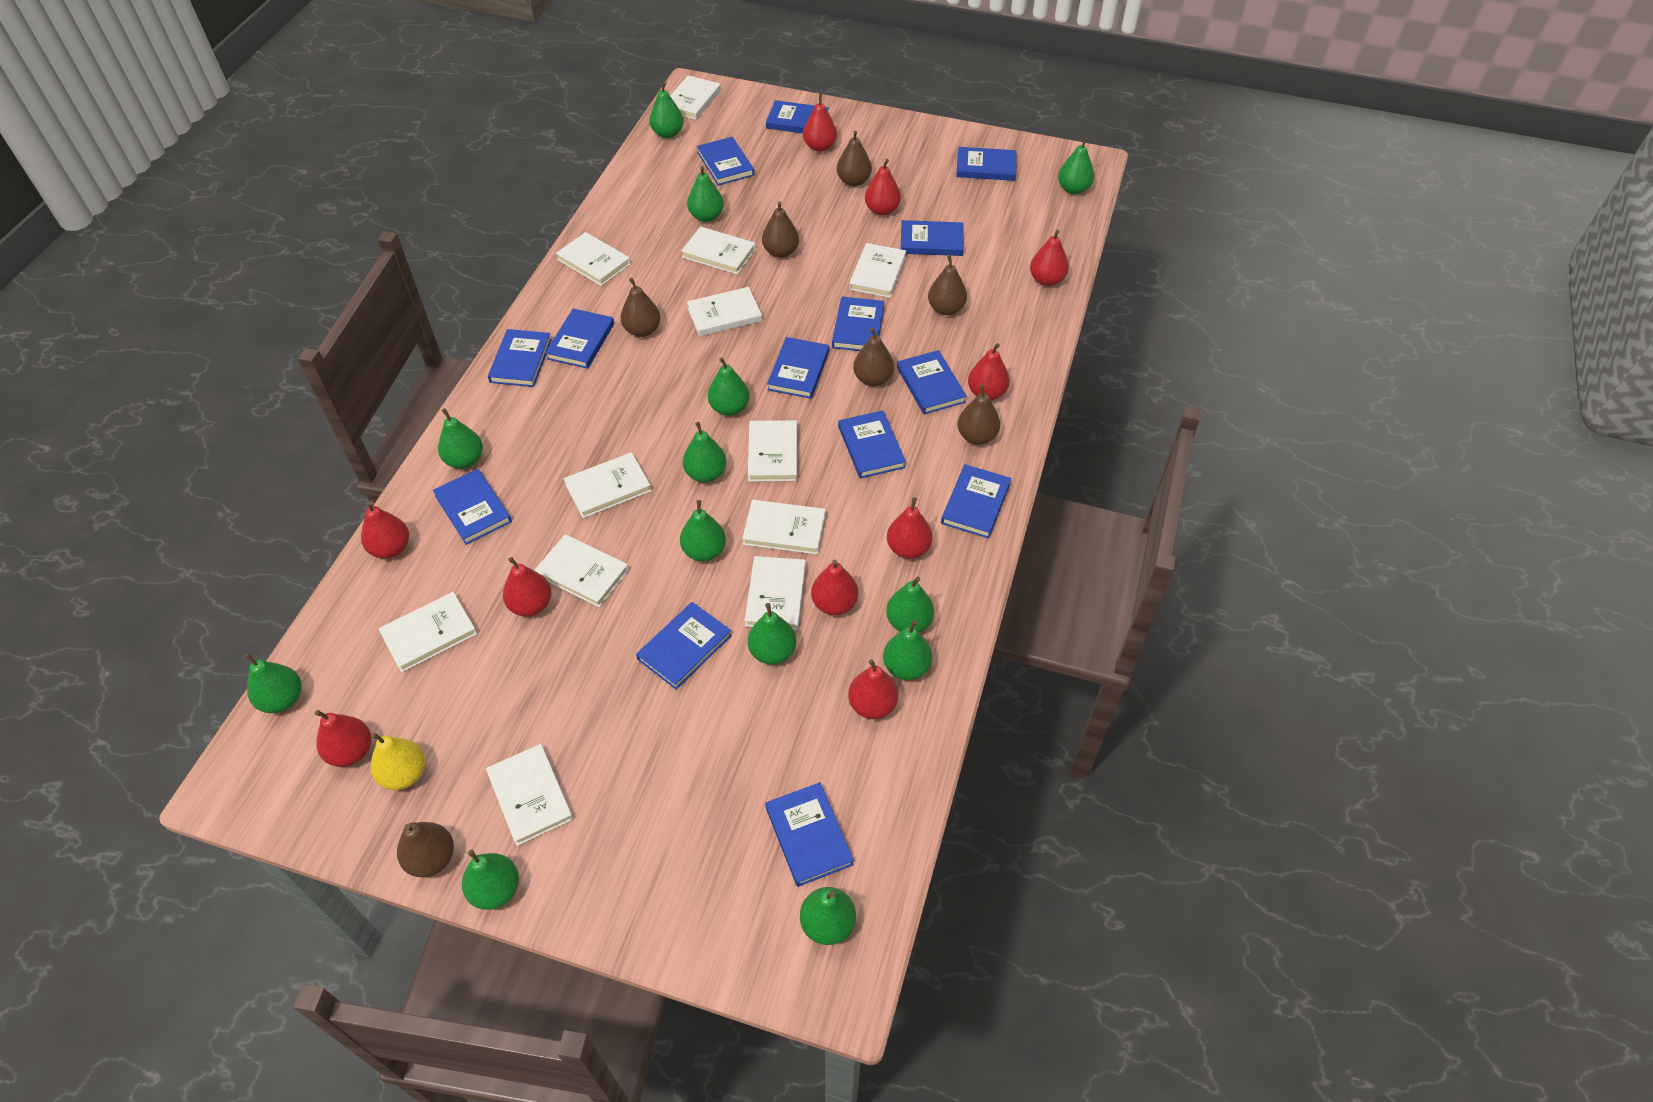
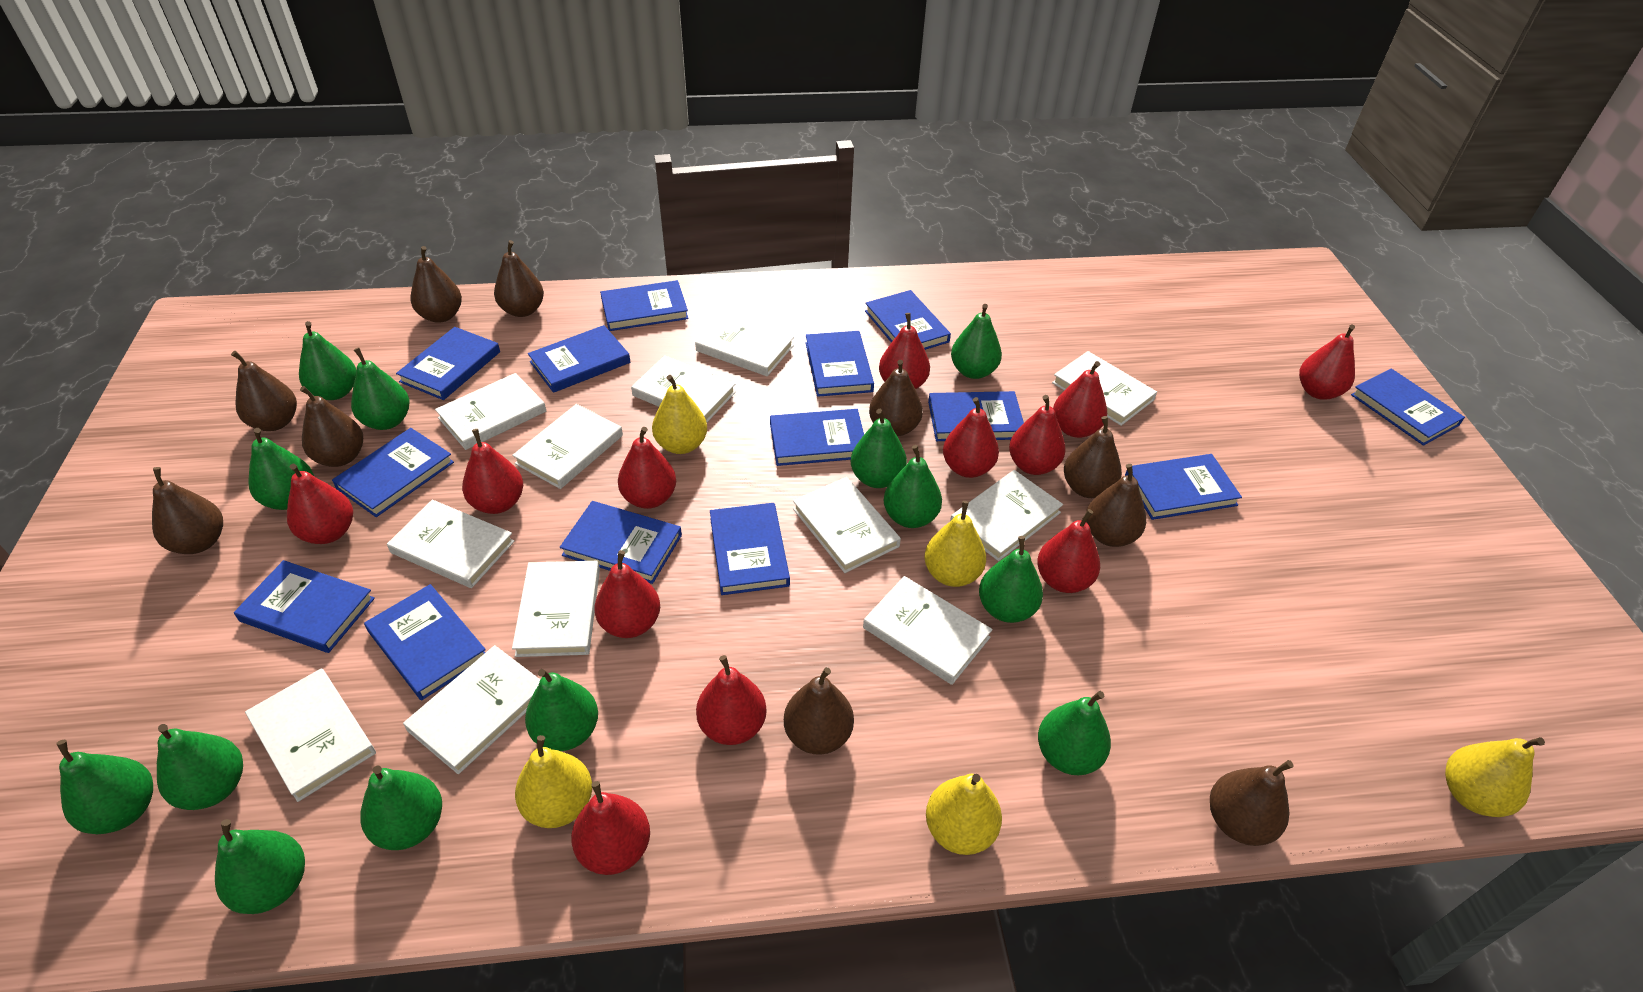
brown pear: [397,822,454,877] [620,278,661,337] [762,201,799,258] [837,130,872,187] [853,327,894,386] [928,255,967,315] [957,385,1000,445] = 7 -> [152,467,223,554] [231,351,297,431] [300,386,363,467] [410,246,462,323] [494,240,544,317] [784,667,854,755] [869,360,923,437] [1064,416,1122,498] [1086,464,1146,547] [1210,760,1293,846] = 10
red pear: [315,710,371,767] [361,501,409,559] [503,557,551,616] [803,94,837,152] [811,560,858,615] [848,659,898,719] [865,159,901,216] [887,497,933,559] [968,343,1010,400] [1030,230,1069,286] = 10 -> [287,464,353,544] [462,429,523,514] [571,781,650,875] [594,550,660,638] [618,427,676,509] [696,655,767,745] [879,313,930,389] [943,397,999,478] [1009,395,1066,475] [1037,509,1100,593] [1053,361,1107,438] [1299,325,1355,399] = 12
yellow pear: [371,733,425,790] = 1 -> [515,735,592,828] [652,375,707,454] [924,501,986,587] [926,774,1002,855] [1445,737,1545,817] = 5

